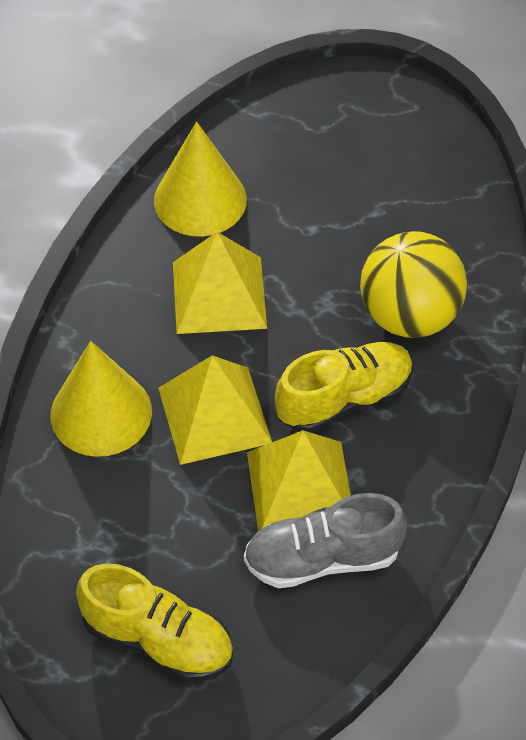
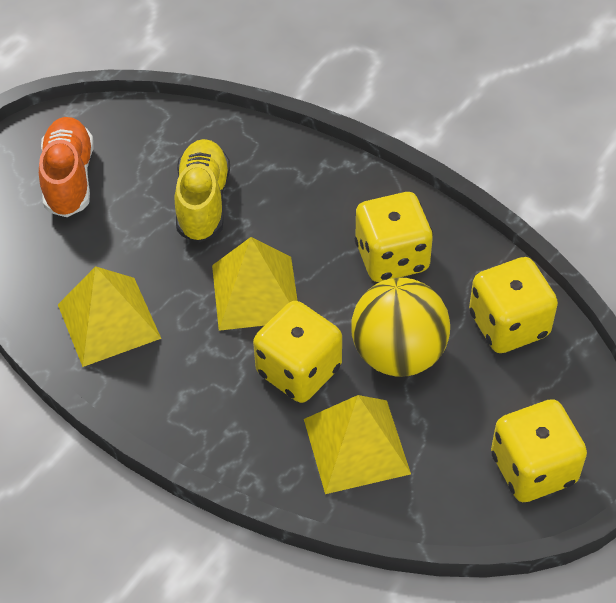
grey shoe: [244,493,407,588] = 1 -> none = 0
orange shoe: none = 0 -> [39,117,94,217] = 1
yellow cone: [51,341,152,457] [154,122,247,236] = 2 -> none = 0
yellow dice: none = 0 -> [253,301,342,403] [355,192,433,282] [469,257,558,353] [491,399,587,502] = 4
yellow shoe: [76,563,233,681] [275,342,413,433] = 2 -> [175,139,230,243] = 1

